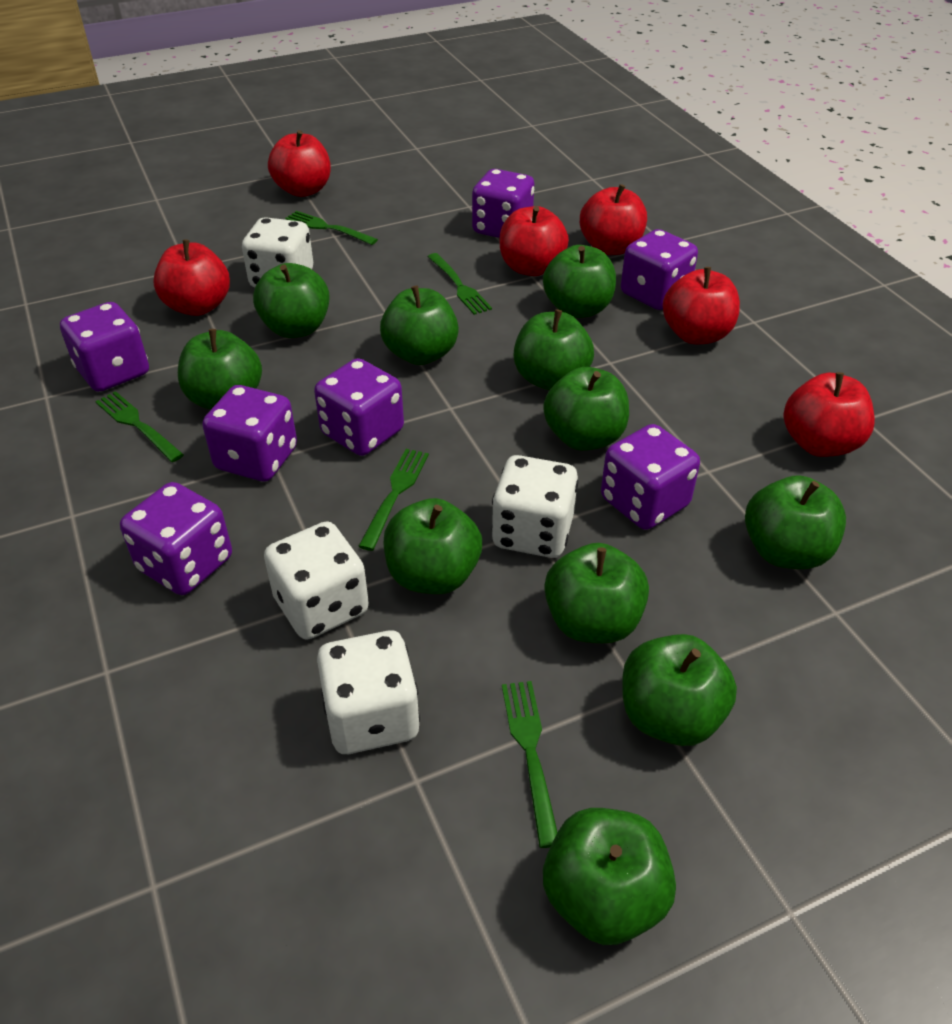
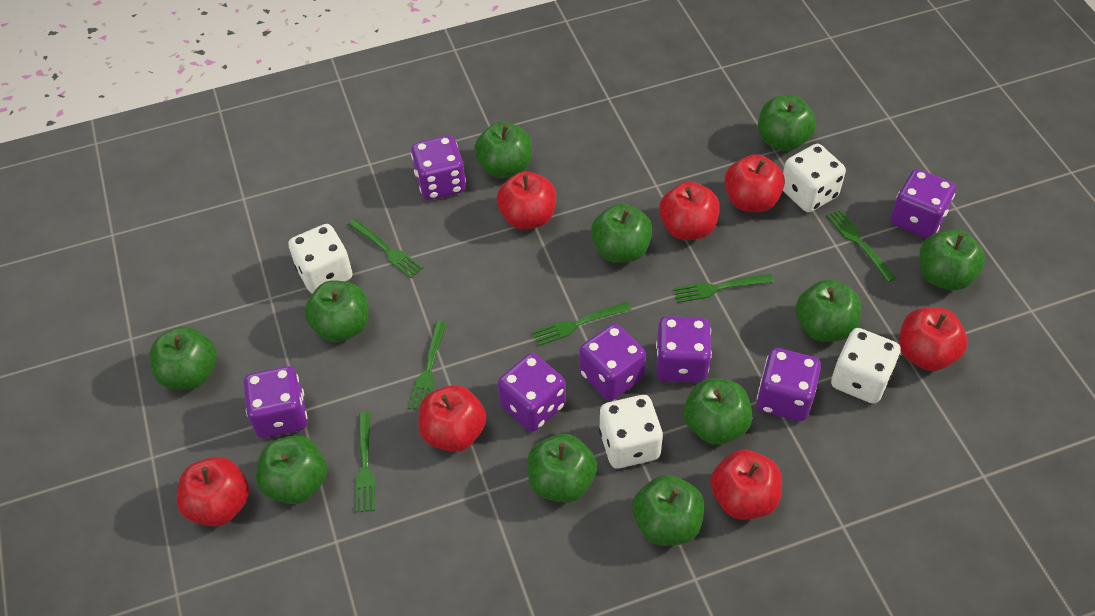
green fork: [95,391,184,462] [285,211,378,245] [358,449,429,551] [427,253,492,315] [502,681,558,848] = 5 -> [348,219,423,278] [355,412,375,512] [408,321,447,410] [532,302,631,346] [673,274,774,303] [827,209,896,282] = 6
red apple: [153,240,230,316] [268,130,331,197] [500,206,569,276] [580,184,647,255] [663,267,740,344] [784,372,875,457] = 6 -> [177,457,249,527] [419,385,486,452] [497,171,556,229] [659,181,720,240] [710,450,782,520] [724,154,785,212] [899,307,968,371] = 7

